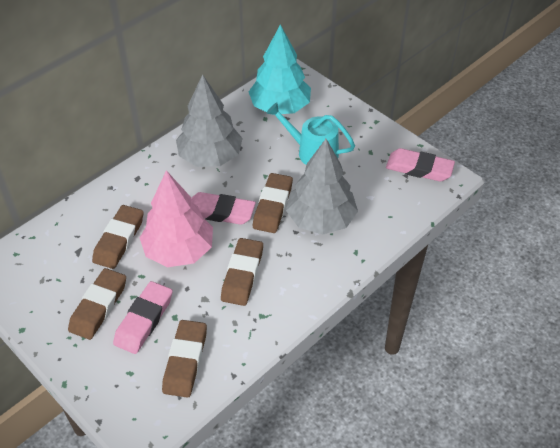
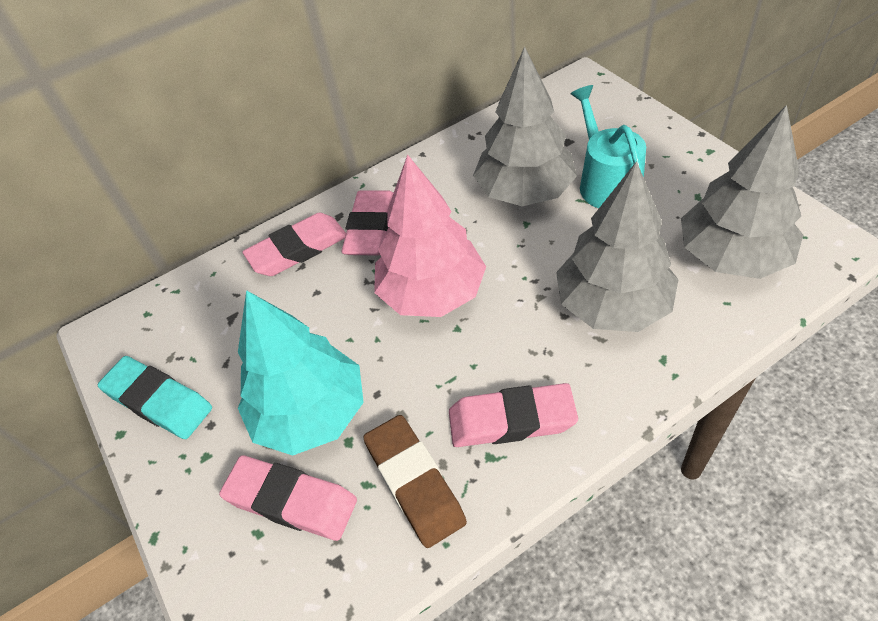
brown eraser: [68,268,126,340] [92,205,144,269] [162,320,207,398] [221,238,263,306] [253,173,293,233] = 5 -> [363,415,467,548] = 1
grey tree: [176,74,243,167] [286,139,358,235] = 2 -> [473,46,577,206] [556,161,679,332] [681,105,803,279] = 3
pink eraser: [113,281,173,354] [191,192,256,225] [386,148,455,182] = 3 -> [219,455,357,541] [242,213,346,276] [341,190,393,256] [449,383,578,447] = 4
turquoise eraser: none = 0 -> [98,356,212,439] = 1

